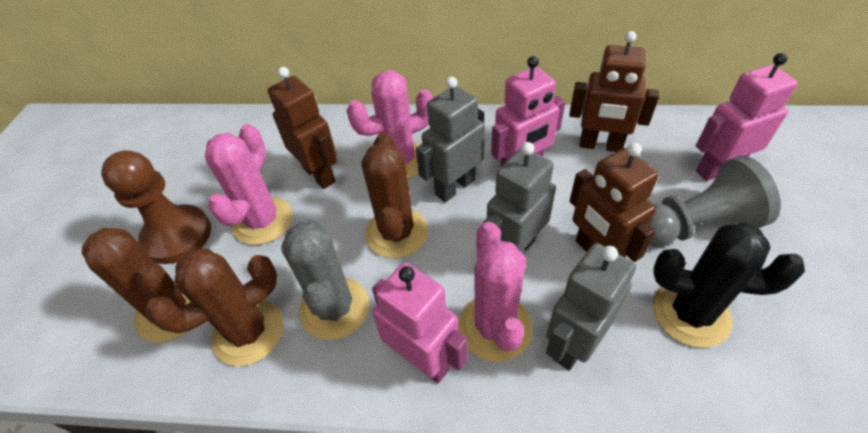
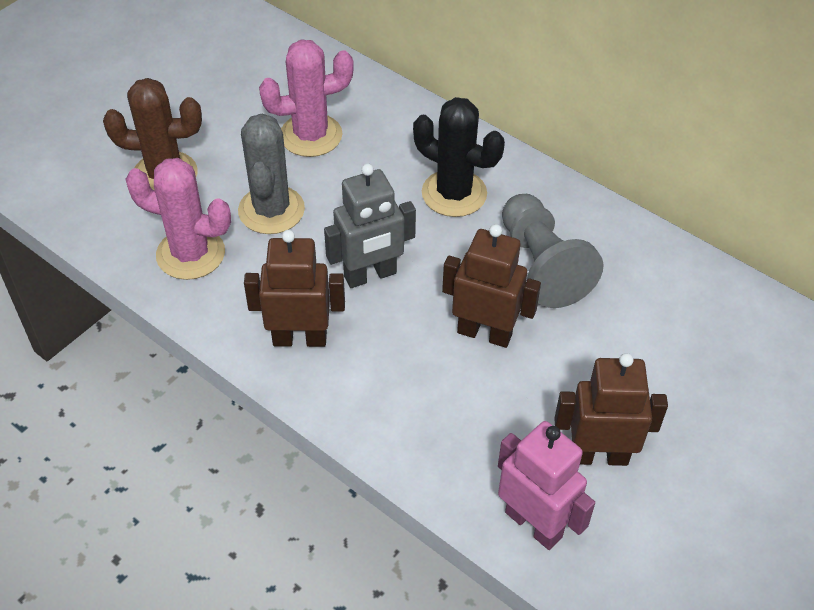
brown cactus: [82,228,190,343] [146,248,284,366] [362,133,428,258] = 3 -> [103,78,202,191] = 1
brown pawn: [101,150,211,264] = 1 -> none = 0
grey robot: [416,77,485,202] [484,142,556,252] [546,243,636,370] = 3 -> [324,163,416,288] = 1
pink cactus: [205,124,292,245] [347,70,434,179] [458,222,533,362] = 3 -> [125,158,231,280] [259,39,354,157] = 2
pink robot: [372,263,468,383] [491,56,565,167] [696,53,798,181] = 3 -> [498,421,595,550] = 1

